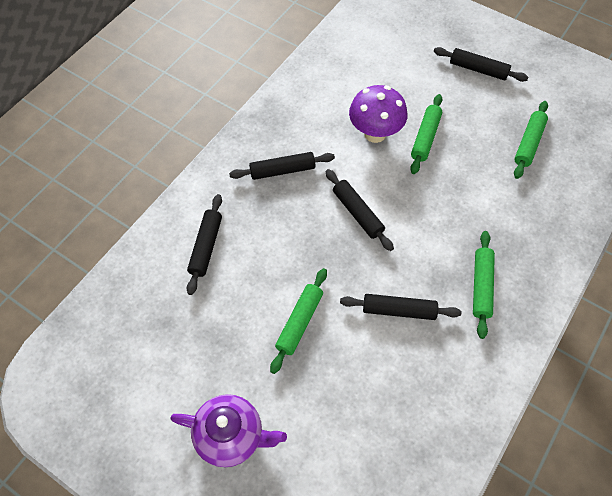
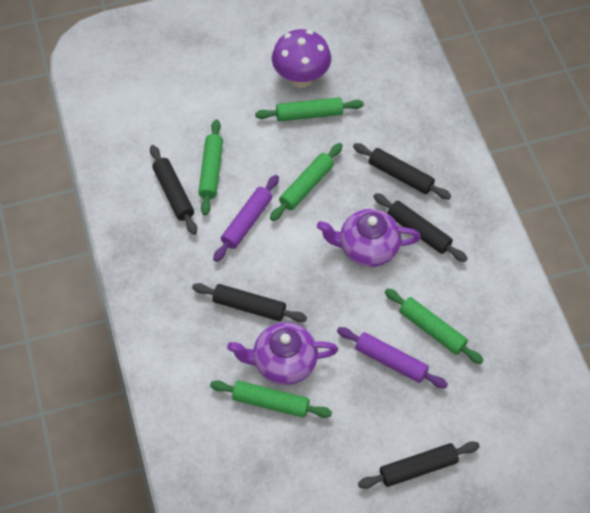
green rolling pin: [270,268,327,374] [410,94,442,174] [473,231,495,339] [514,101,548,179] = 4 -> [198,119,223,215] [210,380,332,418] [255,97,364,121] [270,143,343,221] [385,288,484,364] = 5
purple rolling pin: none = 0 -> [213,175,279,262] [337,327,448,388] = 2
purple teapot: [170,394,287,467] = 1 -> [227,322,338,385] [317,209,421,267] = 2

